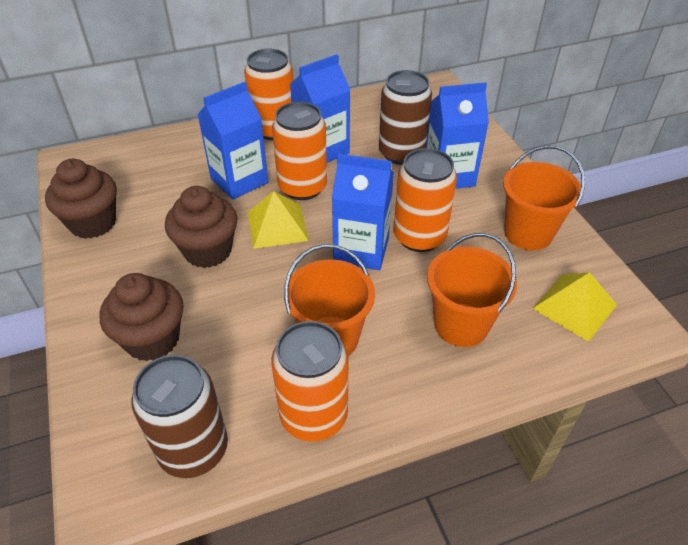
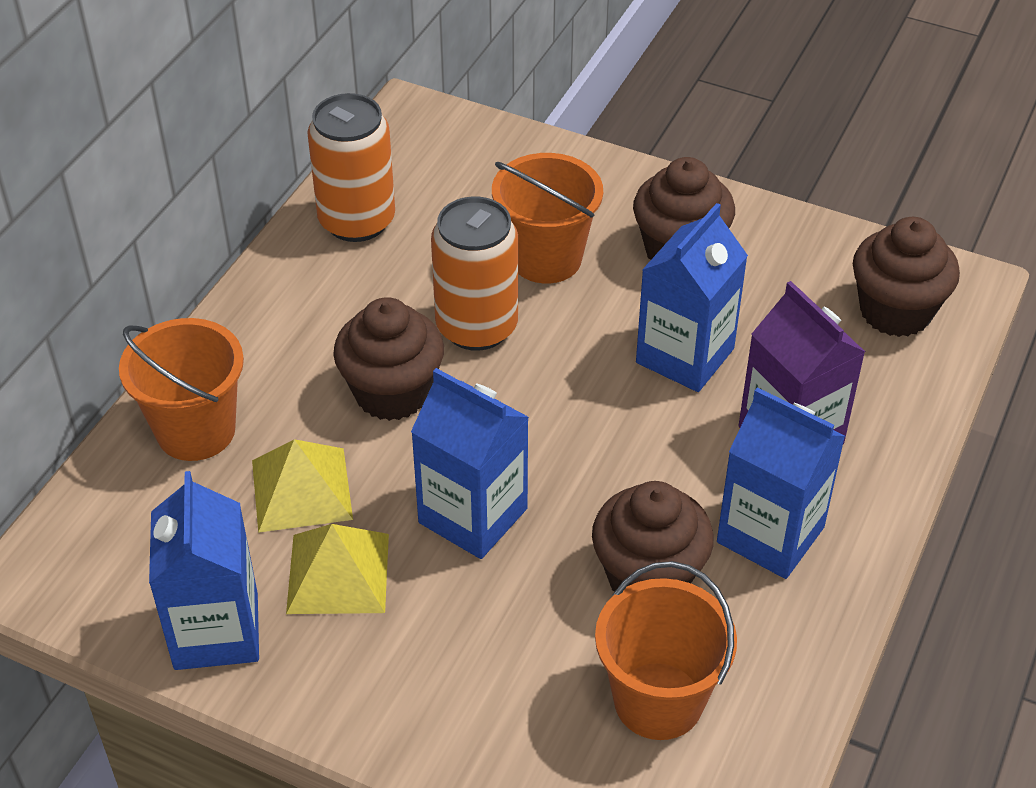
brown can: [131,355,228,478] [379,70,432,165] = 2 -> none = 0
brown cupcake: [45,159,117,239] [100,273,183,361] [165,186,238,268] = 3 -> [333,297,444,421] [592,481,714,591] [633,157,735,259] [853,217,960,337] = 4
orange can: [244,49,294,141] [271,321,349,442] [272,102,327,200] [394,148,457,252] = 4 -> [307,93,395,242] [431,196,518,351] = 2
purple carton: none = 0 -> [738,281,865,444] = 1

